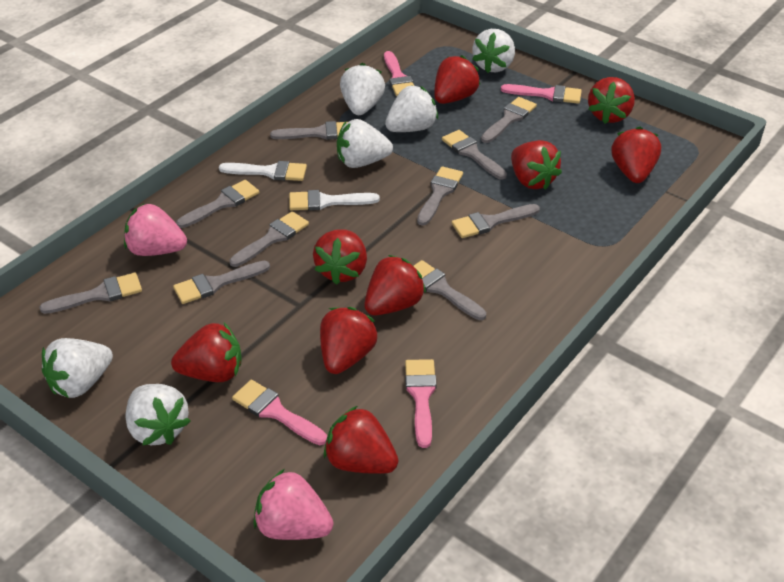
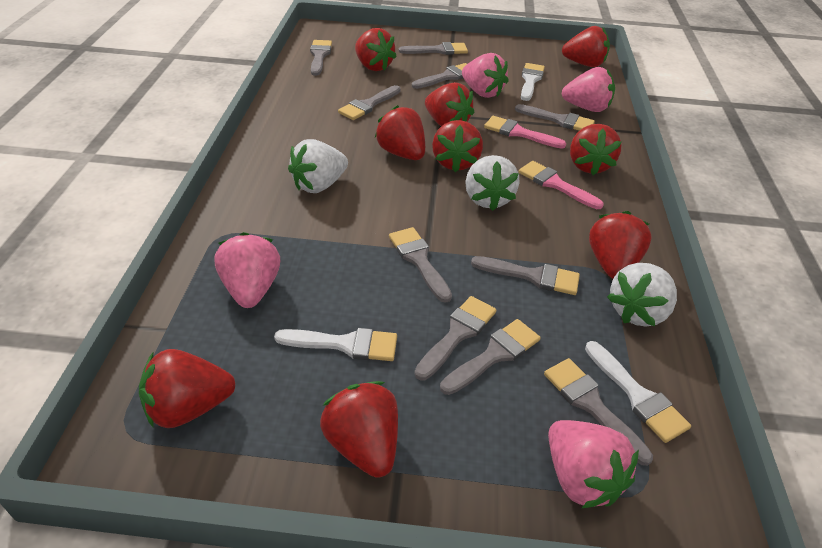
pink brush: [232,380,327,445] [384,51,414,96] [405,359,437,448] [501,84,582,104] = 4 -> [484,116,566,149] [519,161,604,209] = 2
pink strawberry: [124,204,187,256] [254,469,333,540] = 2 -> [215,232,280,308] [462,53,508,98] [548,420,639,508] [562,67,615,112] = 4
white brush: [219,161,307,181] [289,190,380,211] = 2 -> [274,328,397,361] [521,63,545,101] [585,341,691,443] = 3
white strawberry: [42,338,113,398] [125,384,190,445] [337,119,393,168] [340,63,385,115] [385,85,438,132] [472,29,515,73] = 6 -> [288,139,348,193] [465,155,520,211] [607,263,677,326] = 3

